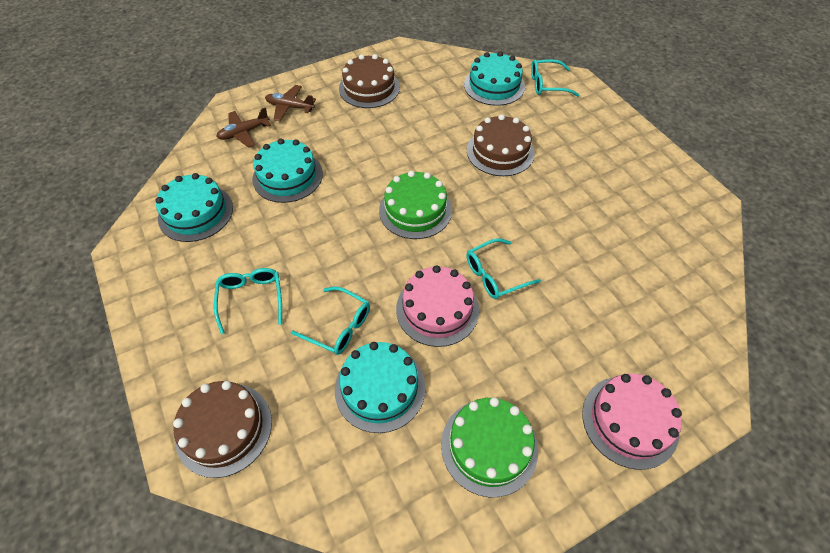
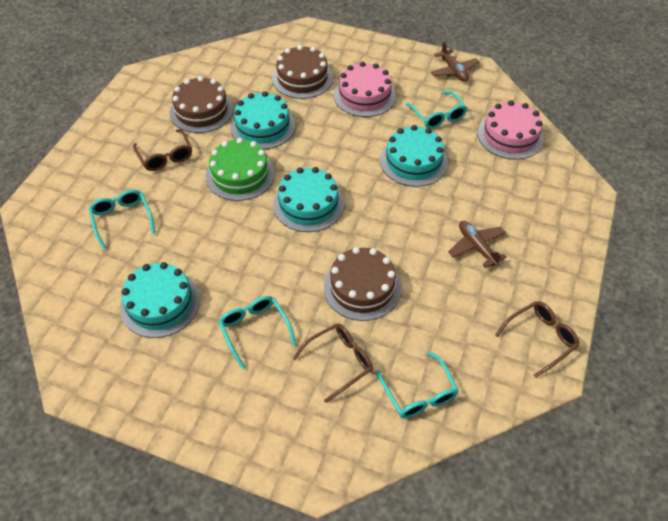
brown glasses: none = 0 -> [133,129,192,171] [293,323,373,403] [495,301,579,378] = 3
green cake: [379,171,452,239] [441,397,538,497] = 2 -> [206,138,275,201] = 1

